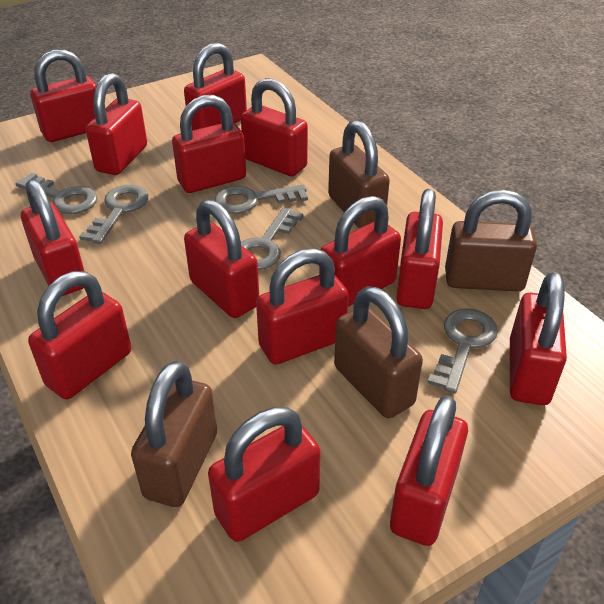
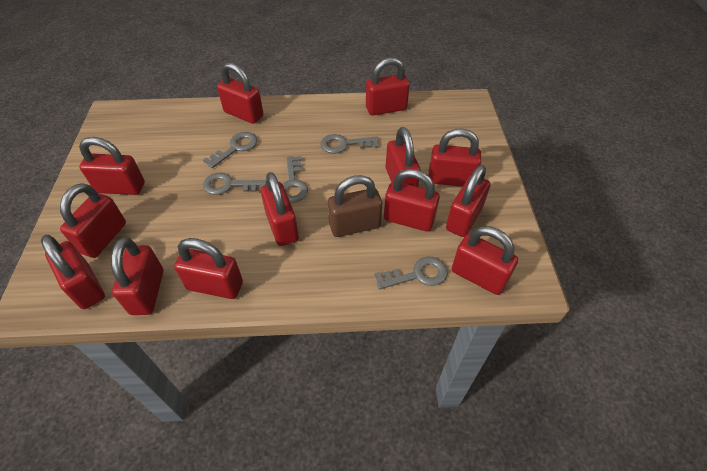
brown padlock: [131,361,217,507] [328,120,390,228] [334,286,423,418] [445,190,537,291] = 4 -> [328,175,382,237] = 1
red padlock: [21,179,84,296] [28,271,131,400] [30,49,97,142] [86,73,147,175] [172,95,246,193] [184,43,247,131] [184,199,259,318] [208,407,321,542] [241,78,308,176] [256,248,349,365] [319,196,401,307] [390,395,468,546] [396,189,443,309] [510,272,567,405] = 14 -> [41,235,105,309] [60,183,126,258] [79,137,145,195] [111,238,163,315] [174,238,243,299] [217,62,264,124] [261,172,299,246] [366,57,410,115] [384,169,440,232] [386,127,421,187] [428,128,481,187] [446,165,490,237] [452,226,518,295] = 13

